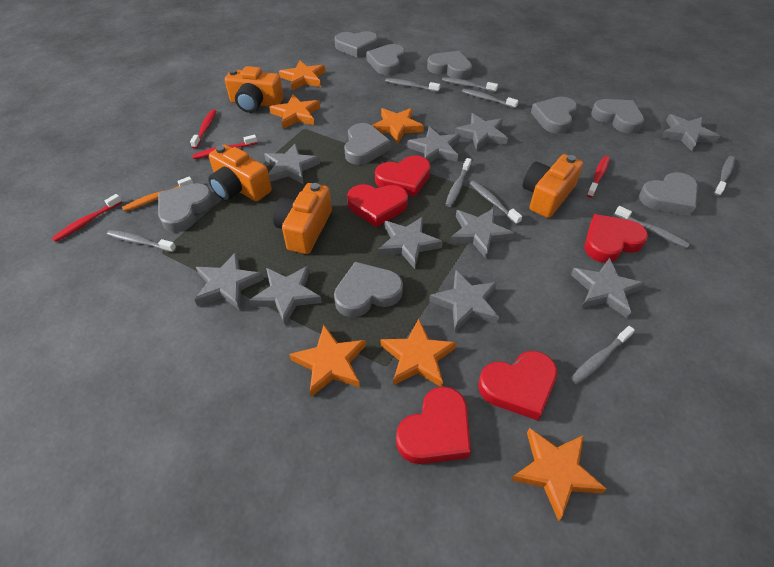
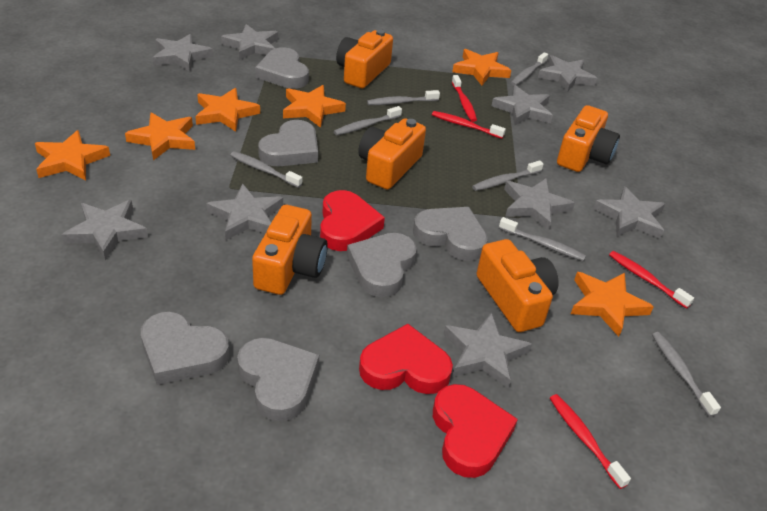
grey heart: [158,183,214,232] [334,31,378,58] [334,262,403,318] [344,123,391,165] [366,44,405,75] [427,51,472,79] [531,97,577,134] [591,99,644,134] [639,172,698,216] = 9 -> [141,312,230,385] [237,338,319,421] [255,47,309,89] [258,120,318,166] [347,233,417,297] [413,207,488,261] = 6
grey star: [195,252,264,310] [249,266,322,325] [264,143,320,184] [378,217,443,269] [407,127,460,162] [429,270,499,332] [450,208,514,258] [455,113,508,151] [571,258,645,318] [661,114,720,151] = 10 -> [62,200,148,260] [152,34,213,72] [206,184,283,240] [221,24,278,60] [444,312,532,388] [492,85,553,125] [504,178,575,231] [538,55,597,92] [593,186,665,239] = 9
grey toothbrush: [107,230,176,252] [385,78,440,92] [442,77,498,92] [445,158,472,207] [462,89,519,109] [470,181,522,225] [570,326,635,385] [614,206,690,248] [714,156,735,196] = 9 -> [230,151,302,188] [334,106,402,135] [367,90,440,105] [472,161,544,191] [499,217,586,261] [511,52,548,86] [652,332,721,417] = 7
orange camera: [208,144,272,201] [225,66,284,113] [273,183,332,254] [523,154,583,218] = 4 -> [252,205,328,295] [336,29,393,88] [358,118,426,189] [477,239,559,332] [557,105,620,172] = 5
orange toothbrush: [122,176,193,212] = 1 -> none = 0
red heart: [347,184,408,227] [375,155,431,197] [396,387,471,464] [478,351,557,421] [584,214,648,263] = 5 -> [320,190,385,251] [359,324,453,394] [433,384,518,478] = 3

